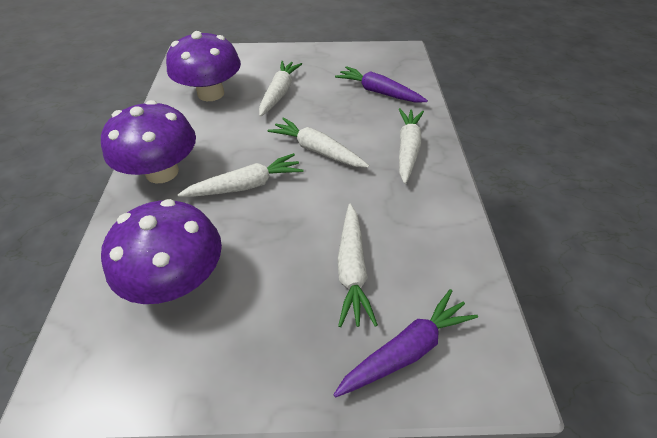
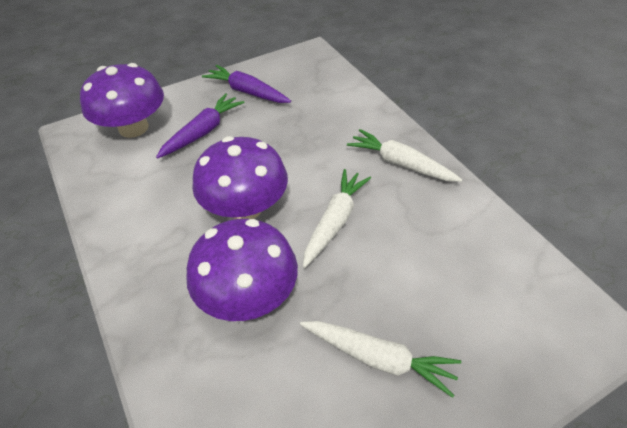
white carrot: [178,153,303,197] [259,61,302,117] [267,118,369,168] [338,204,378,327] [399,108,424,184] = 5 -> [300,321,461,398] [303,169,371,268] [347,129,463,182] = 3

